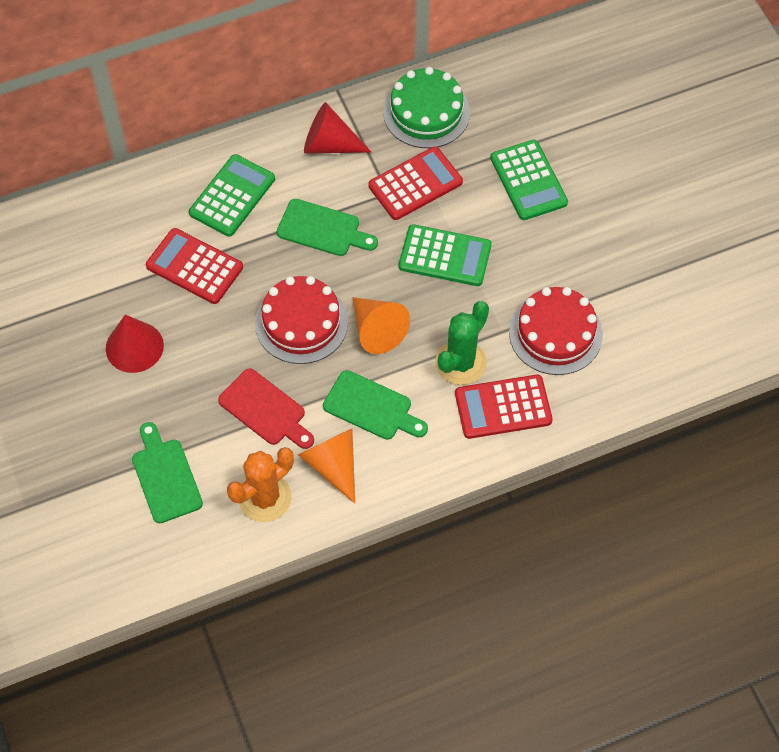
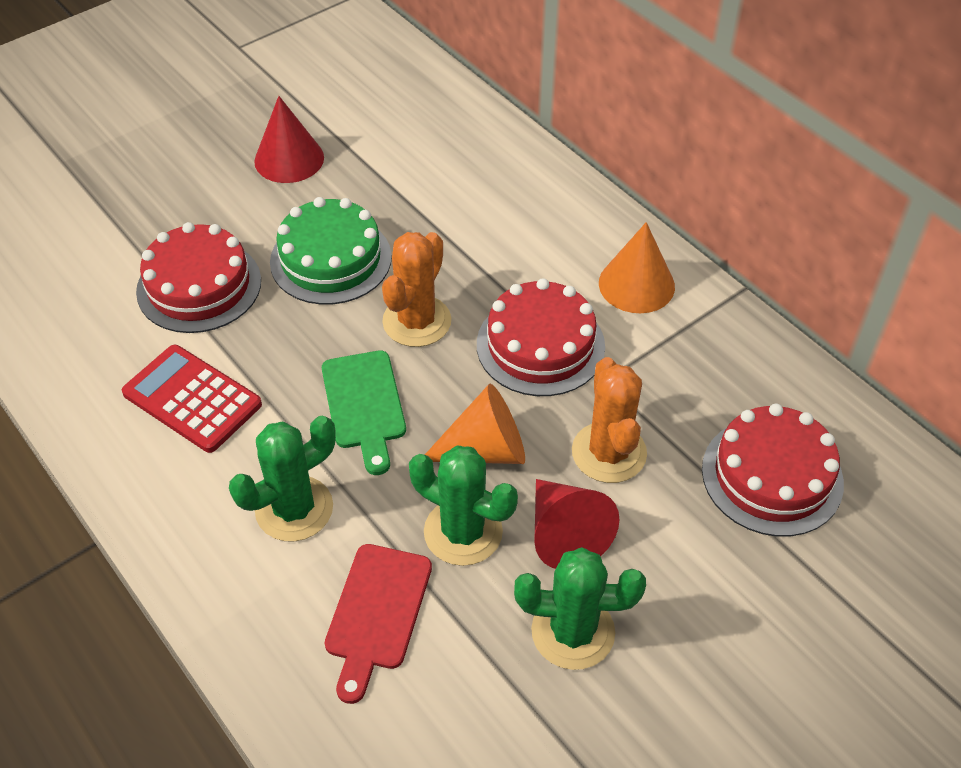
green cactus: [435,301,489,385] = 1 -> [229,416,336,541] [409,445,518,566] [514,547,646,670] = 3
green calculator: [189,154,275,237] [399,224,492,286] [490,140,568,220] = 3 -> none = 0
green cutting board: [132,422,203,523] [277,199,378,256] [323,370,428,440] = 3 -> [322,350,406,475] = 1
orange cactus: [227,447,294,522] = 1 -> [382,232,451,347] [572,357,647,483] = 2
red cake: [255,276,348,364] [509,287,603,375] = 2 -> [136,222,261,333] [477,278,605,396] [702,404,844,537] = 3
red calculator: [146,228,243,304] [368,146,463,220] [455,375,553,439] = 3 -> [122,345,262,453] = 1

